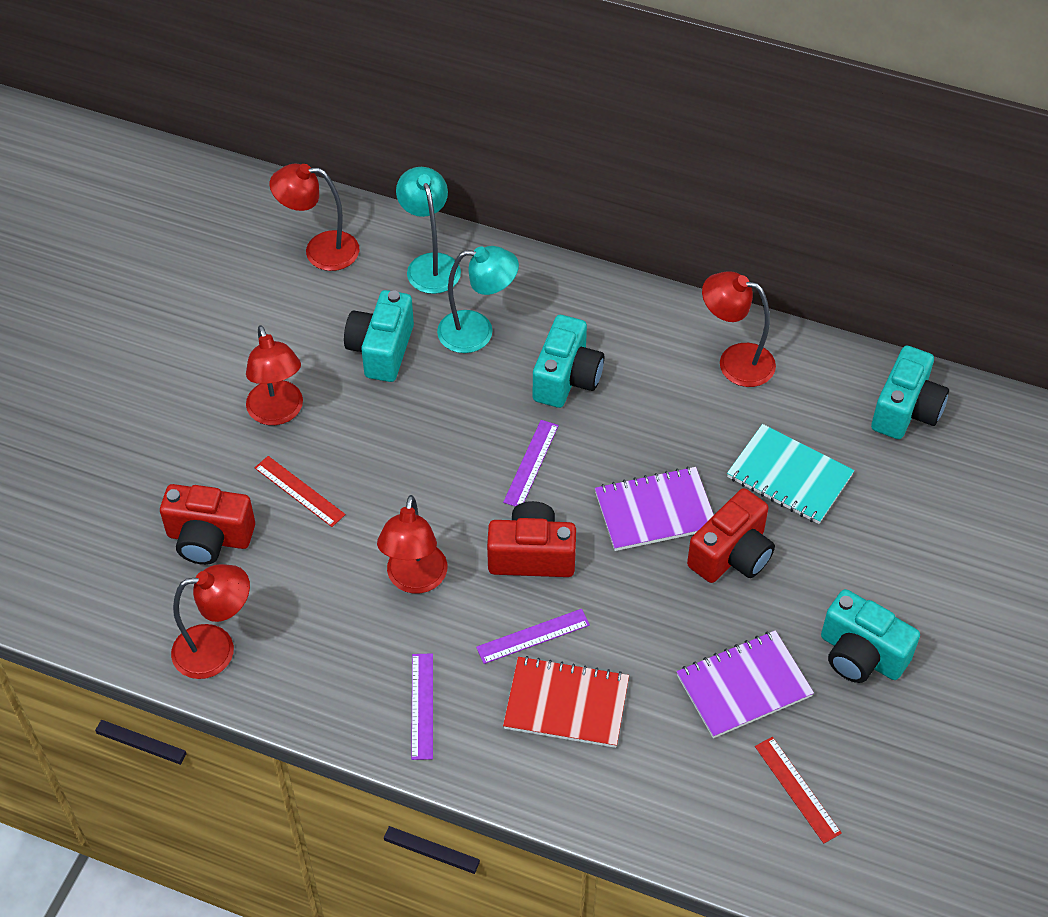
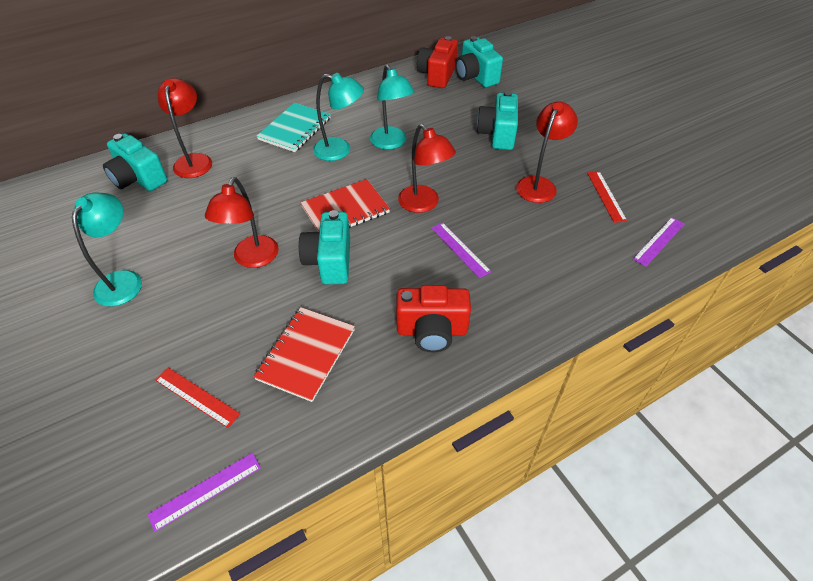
purple notebook: [595,466,714,551] [677,630,814,738] = 2 -> none = 0
red camera: [160,484,255,565] [487,501,576,577] [687,488,775,583] = 3 -> [396,285,471,352] [417,36,458,88] = 2
red lamp: [171,564,250,679] [246,325,303,425] [270,164,359,271] [377,495,447,593] [702,271,776,387] = 5 -> [158,78,212,178] [205,177,279,268] [398,124,456,213] [516,101,578,203] = 4
red notebook: [503,656,629,748] = 1 -> [254,307,355,402] [301,179,390,232] = 2
turquoise lamp: [396,167,461,294] [437,246,519,353] = 2 -> [72,192,142,307] [313,73,364,161] [370,64,415,150] = 3

